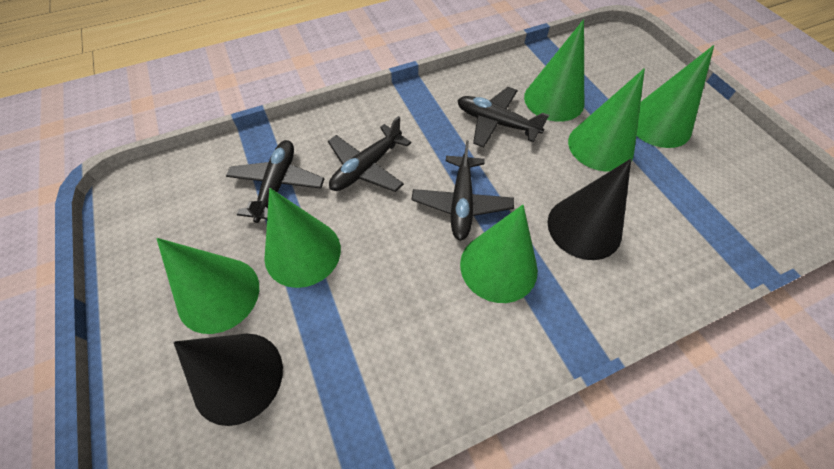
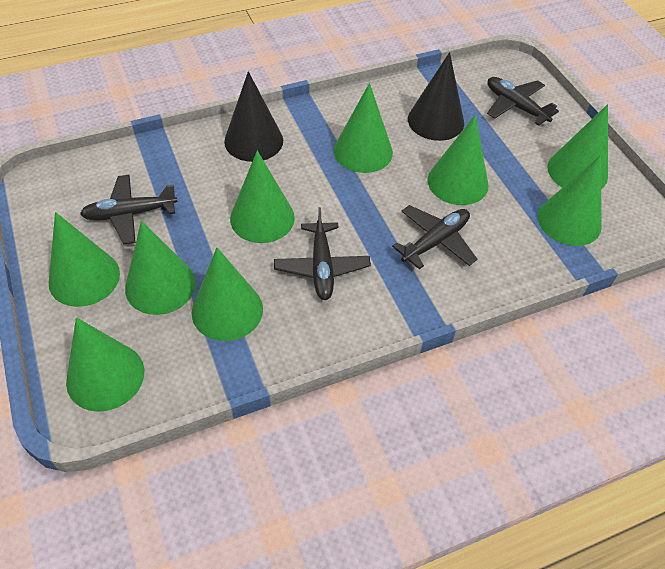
green cone: [156,238,259,334] [264,188,341,288] [460,205,538,303] [524,19,584,122] [568,68,645,172] [636,45,714,148] = 6 -> [49,212,120,307] [66,317,144,412] [125,221,196,315] [192,247,263,341] [230,151,295,243] [334,83,393,173] [428,115,489,205] [538,155,602,246] [548,104,608,189] = 9

